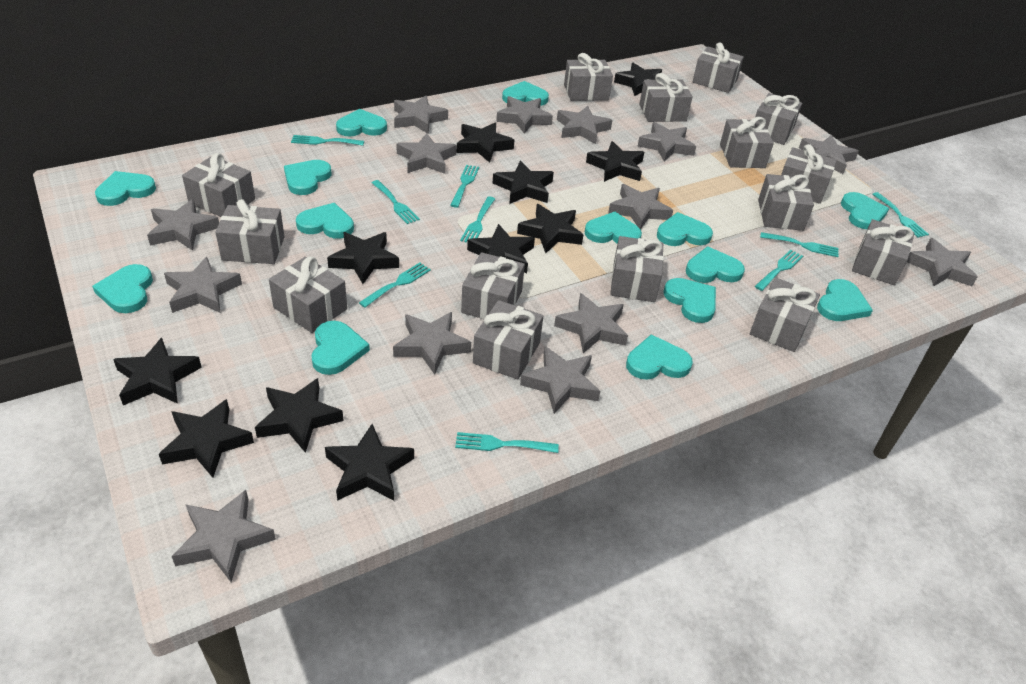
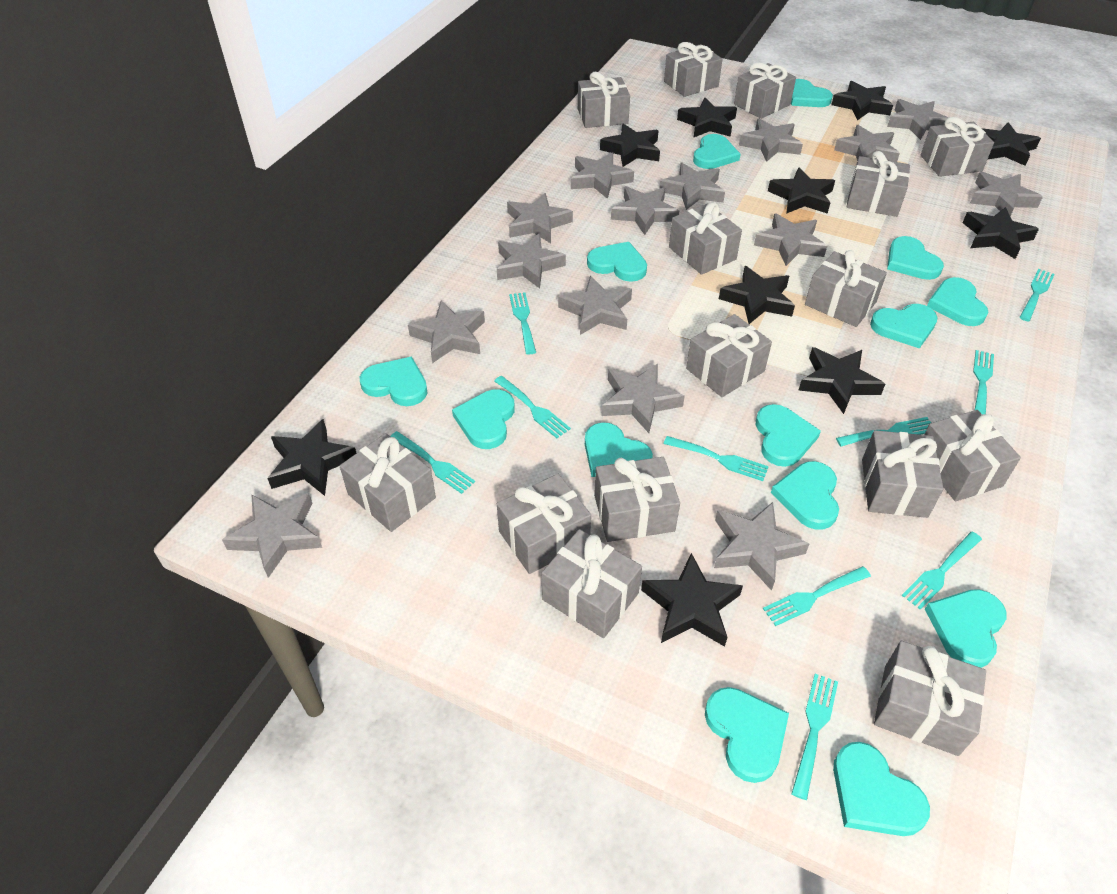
black star: [113,337,202,405] [159,399,254,478] [255,378,344,453] [325,424,414,501] [327,232,399,284] [457,122,514,163] [467,224,535,273] [493,161,554,204] [517,204,583,253] [586,141,644,182] [614,63,662,96] = 11 -> [267,419,356,496] [600,123,660,167] [641,553,743,647] [677,98,737,137] [719,266,795,324] [768,167,835,214] [799,347,885,414] [831,81,893,120] [963,207,1039,259] [982,122,1041,166] = 10
grey star: [147,199,219,251] [164,257,242,313] [172,490,276,582] [393,312,471,375] [394,96,448,134] [396,133,457,174] [496,96,553,134] [520,346,600,414] [554,293,628,353] [557,106,612,144] [608,184,673,229] [638,122,696,162] [799,135,859,174] [907,238,977,286] = 14 -> [222,493,322,578] [408,301,485,363] [497,233,566,288] [507,193,573,243] [558,276,632,335] [571,152,634,199] [601,364,685,433] [611,186,679,235] [659,163,725,210] [714,502,809,591] [739,118,803,162] [754,213,827,266] [834,125,900,162] [887,99,949,140] [970,172,1043,216] = 15
turquoise fork: [291,135,364,146] [359,263,431,308] [372,180,420,224] [450,165,479,208] [455,432,559,453] [460,196,495,242] [755,250,803,291] [760,232,839,257] [872,192,929,238] = 9 -> [390,431,475,494] [494,376,571,438] [509,292,536,355] [663,436,769,481] [763,566,871,626] [791,674,838,800] [836,417,931,446] [902,532,982,610] [973,350,994,415] [1019,269,1055,322] = 10

